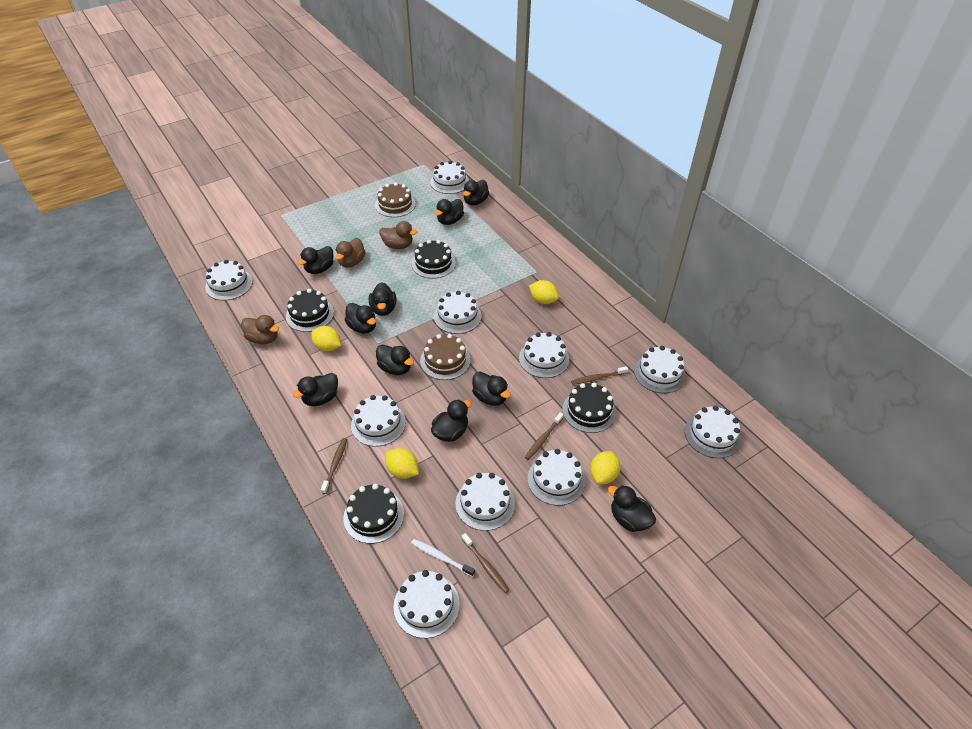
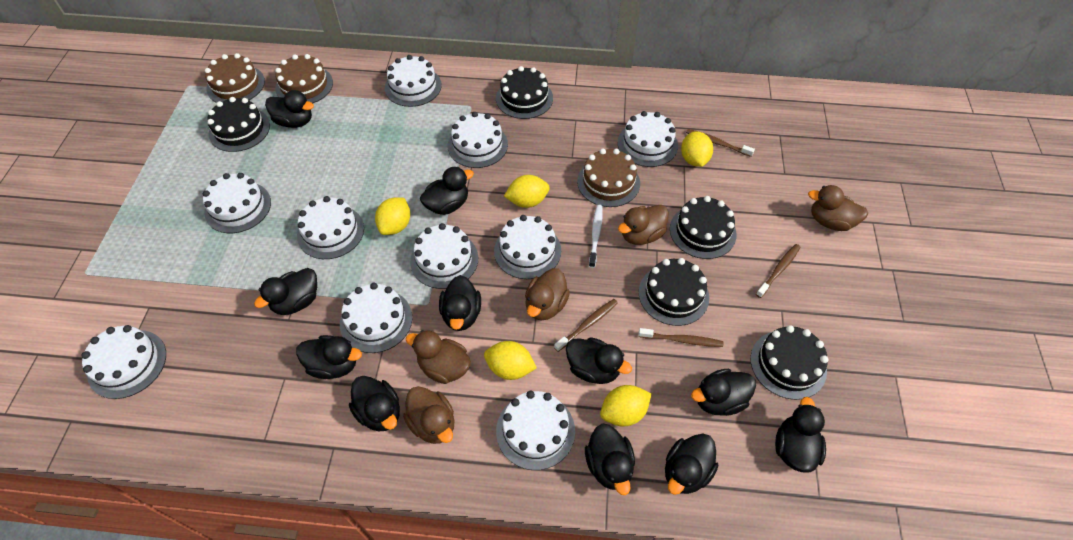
black cake: [286,289,334,332] [343,484,404,544] [412,240,456,279] [562,383,616,433] = 4 -> [207,97,270,152] [496,66,553,119] [639,258,709,326] [670,196,737,259] [750,325,828,400] = 5
black duck: [293,373,338,406] [298,246,334,274] [345,303,376,334] [369,282,397,316] [376,345,414,375] [431,399,471,442] [435,199,464,225] [463,180,489,205] [472,372,511,406] [608,485,656,532] = 10 -> [254,268,317,315] [265,90,314,128] [296,335,362,379] [349,376,400,432] [420,167,474,215] [439,275,481,331] [566,337,632,384] [585,423,635,495] [665,434,719,495] [691,369,756,416] [775,397,826,473] = 11
brown cake: [375,182,416,217] [420,334,471,380] = 2 -> [205,53,265,103] [275,54,333,103] [577,149,640,207] = 3
brown duck: [241,315,279,344] [335,238,366,268] [379,221,417,249] = 3 -> [403,386,455,444] [406,330,471,384] [525,268,570,321] [618,205,669,245] [808,185,868,231] = 5
yellow lemon: [311,326,341,351] [385,448,419,479] [529,280,559,304] [590,451,620,484] = 4 -> [375,198,410,235] [484,341,537,380] [504,175,550,208] [600,385,652,427] [681,131,713,167] = 5

